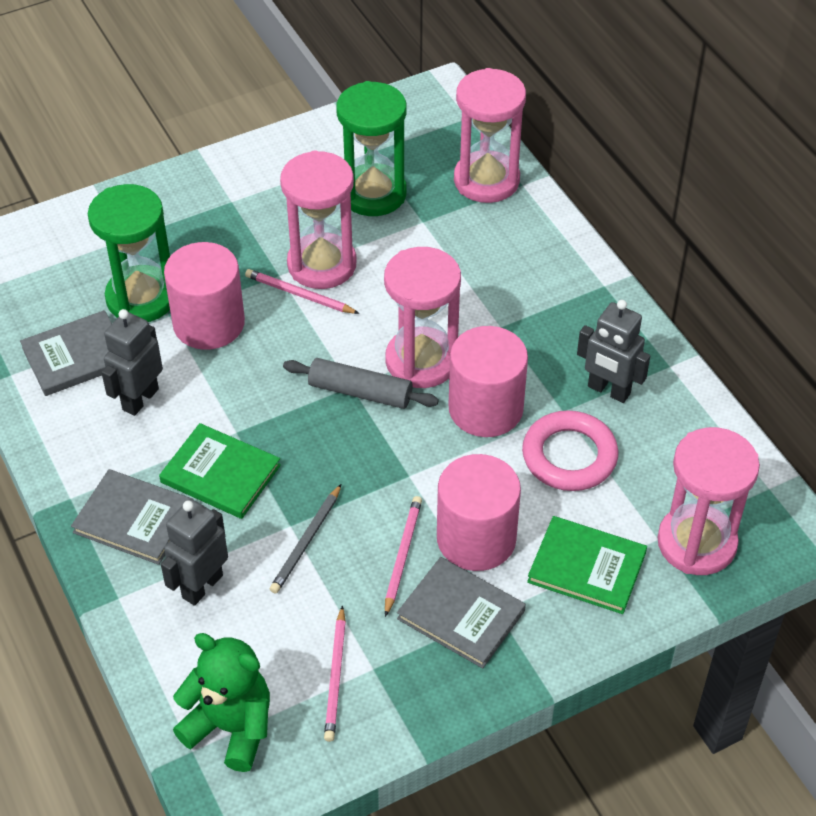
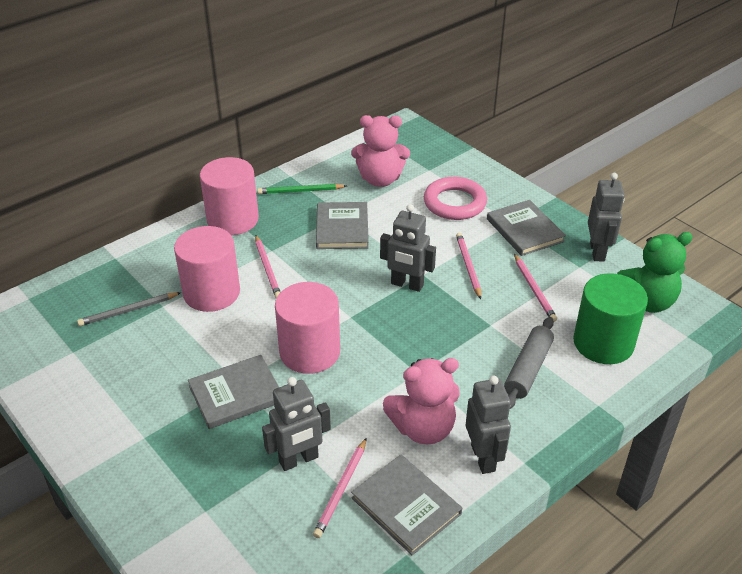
green book: [159,423,281,519] [527,516,647,614] = 2 -> none = 0
green cylinder: none = 0 -> [573,273,648,364] = 1
green hourglass: [88,184,170,322] [336,81,407,216] = 2 -> none = 0
green pencil: none = 0 -> [257,184,347,194] = 1
grey book: [20,310,112,396] [71,469,194,565] [397,557,526,668] = 3 -> [188,355,279,429] [316,202,369,249] [351,455,462,555] [487,200,566,256] = 4
grey robot: [101,309,163,416] [161,499,228,606] [577,300,650,403] = 3 -> [262,377,331,471] [380,204,436,292] [466,376,511,474] [588,173,625,262] = 4
pink hourglass: [280,151,357,289] [384,247,461,388] [454,68,526,203] [657,427,760,575] = 4 -> none = 0
pink pencil: [245,269,360,314] [324,605,346,742] [385,496,422,617] = 3 -> [255,235,281,299] [313,438,367,538] [456,233,481,299] [514,254,557,322] = 4
pink teddy bear: none = 0 -> [351,115,410,187] [383,358,459,444] = 2

